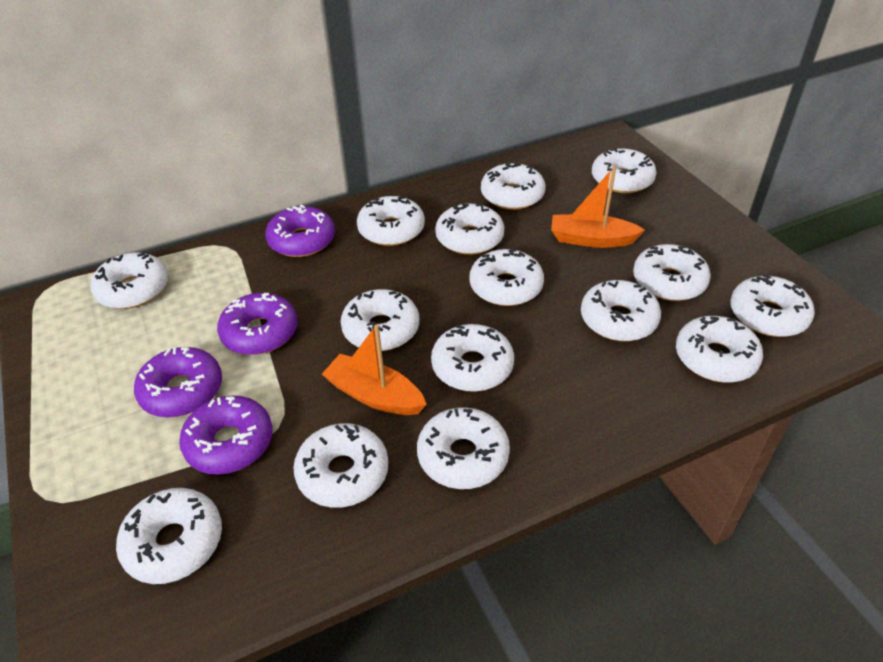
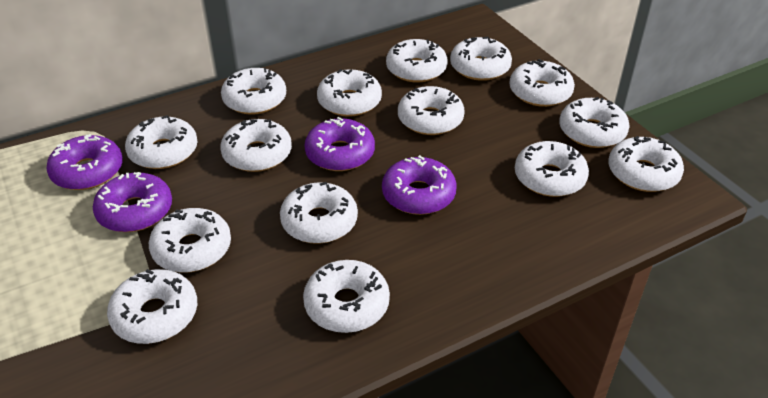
orange boat: [322,324,427,415] [551,167,645,248] = 2 -> none = 0

